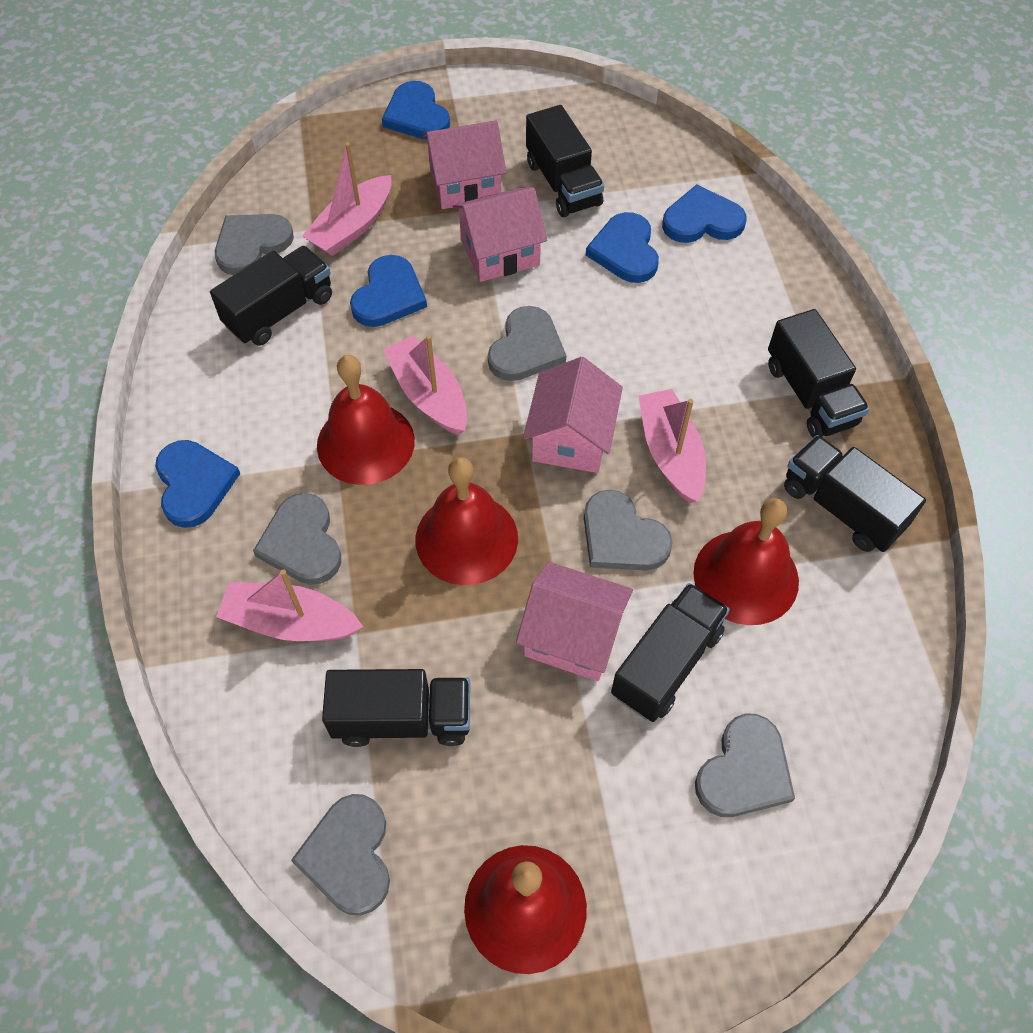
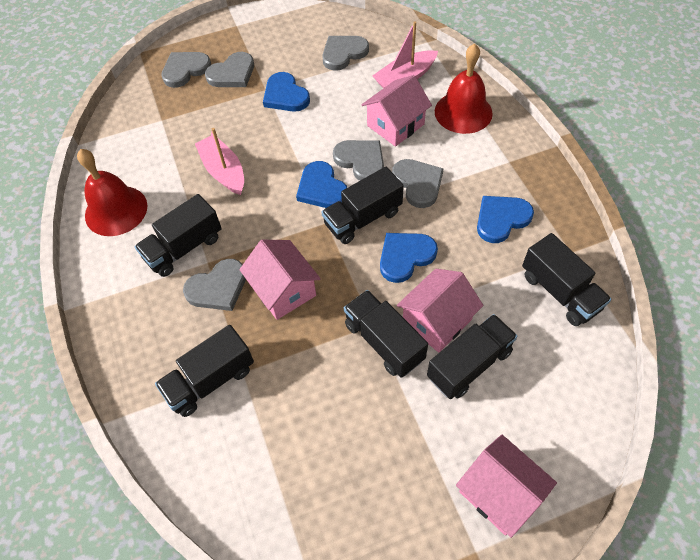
blue heart: [155,440,240,528] [350,255,427,327] [382,81,450,139] [586,212,659,283] [662,184,747,243] = 5 -> [263,72,310,112] [296,161,347,208] [380,233,438,283] [477,196,534,243] = 4
pink boat: [216,570,363,641] [302,142,392,256] [383,335,467,435] [638,389,706,503] = 4 -> [195,128,244,195] [372,21,438,88] = 2
red bell: [317,355,415,485] [416,457,518,585] [464,845,587,974] [693,498,799,625] = 4 -> [77,149,148,236] [435,43,493,134] = 2

